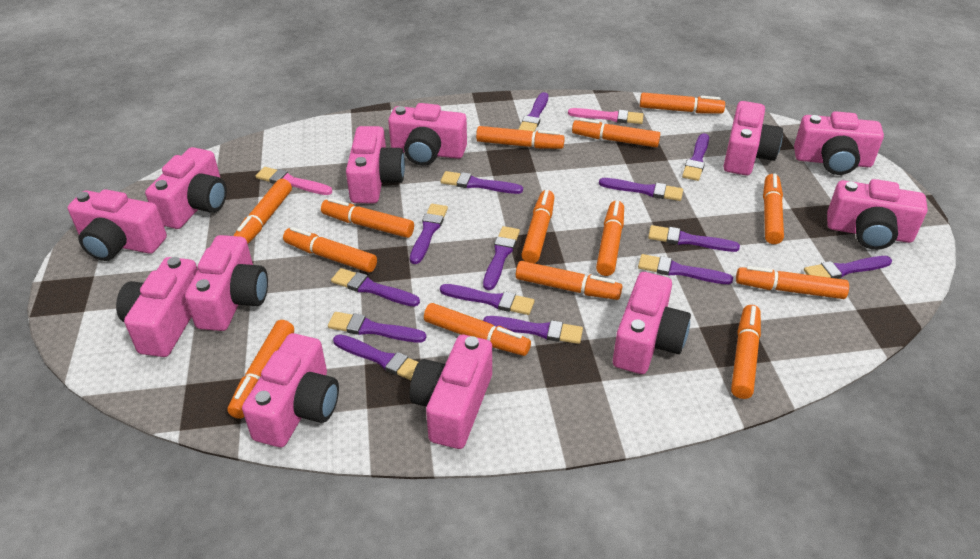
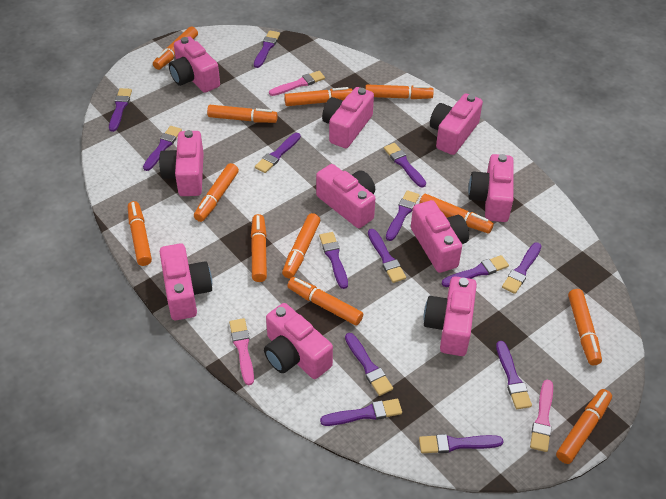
orange marker: [227,320,294,419] [233,179,292,244] [283,227,377,273] [321,198,414,238] [424,303,531,356] [476,126,565,149] [516,261,622,300] [521,190,555,263] [572,118,660,147] [596,201,624,276] [640,93,725,114] [731,305,761,399] [736,266,849,299] [763,174,784,244] = 14 -> [128,201,152,266] [153,26,198,70] [194,163,239,222] [207,105,278,123] [251,214,267,282] [282,213,321,279] [284,87,353,106] [287,277,363,326] [365,85,434,99] [419,194,494,233] [556,389,612,464] [568,289,602,365] = 12
pink brush: [256,167,332,195] [568,108,644,124] = 2 -> [229,318,254,385] [269,71,325,96] [530,380,553,452] = 3
pink camera: [68,189,167,261] [116,257,198,357] [145,147,227,229] [185,235,268,331] [242,333,339,447] [346,126,405,203] [388,103,467,166] [410,335,492,449] [613,272,691,374] [723,101,783,175] [794,111,884,175] [827,179,928,250] = 12 -> [159,130,204,196] [160,243,212,320] [169,36,220,93] [264,303,333,379] [316,164,375,228] [322,87,374,148] [411,200,469,273] [423,276,477,356] [430,94,483,155] [468,154,513,222] = 10

